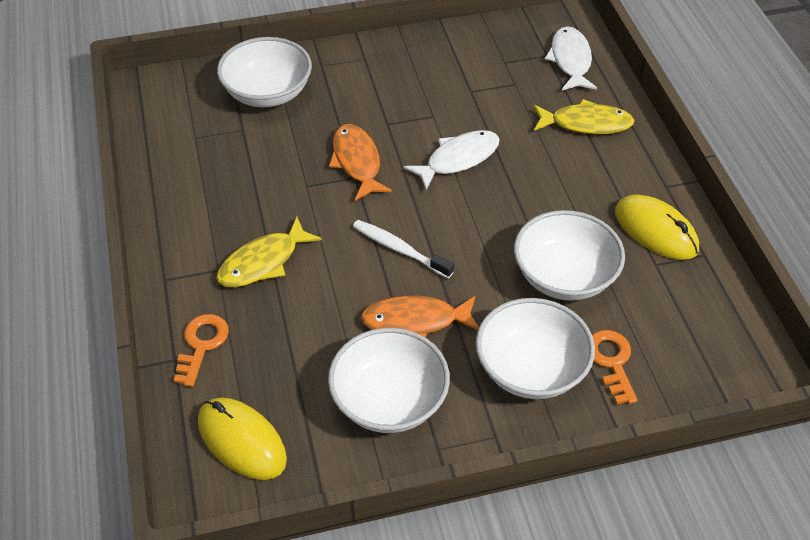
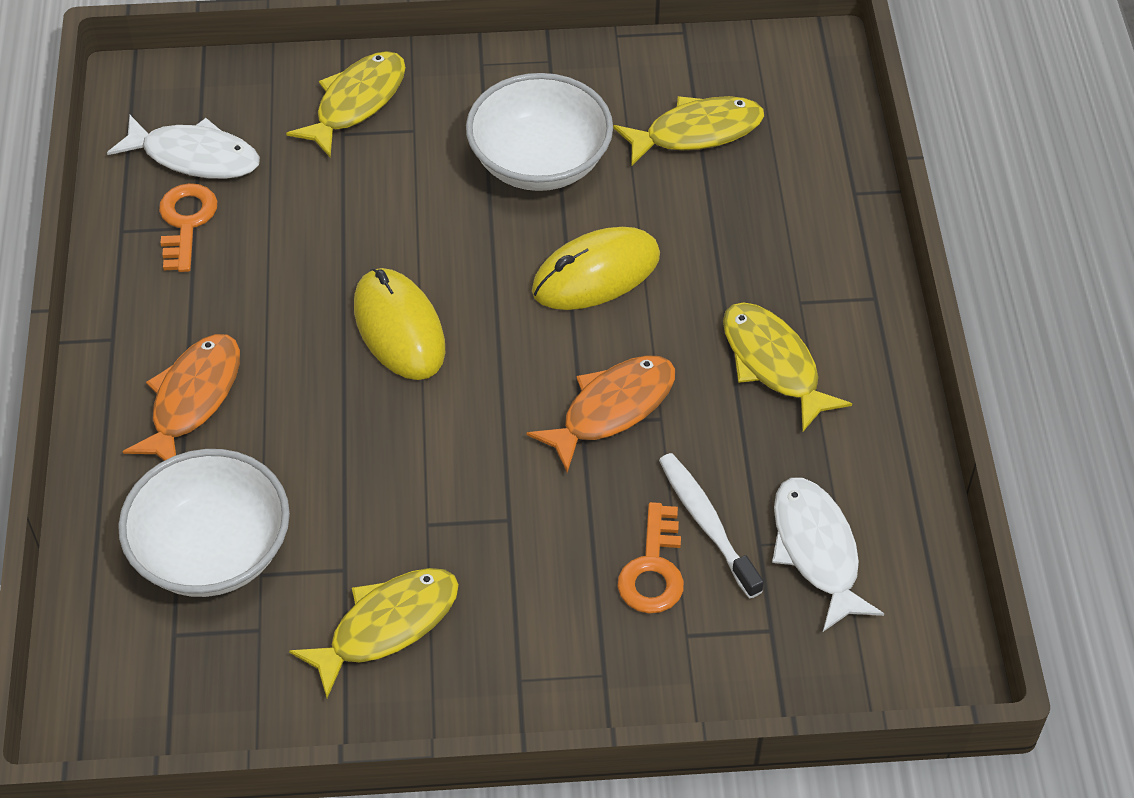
white bowl: [217,37,312,107] [328,328,450,433] [476,298,595,399] [514,210,625,301] = 4 -> [118,449,290,597] [466,73,613,191] = 2
yellow fish: [216,217,322,287] [533,99,635,134] = 2 -> [286,51,406,157] [289,568,459,698] [613,96,764,166] [723,302,852,431] = 4

